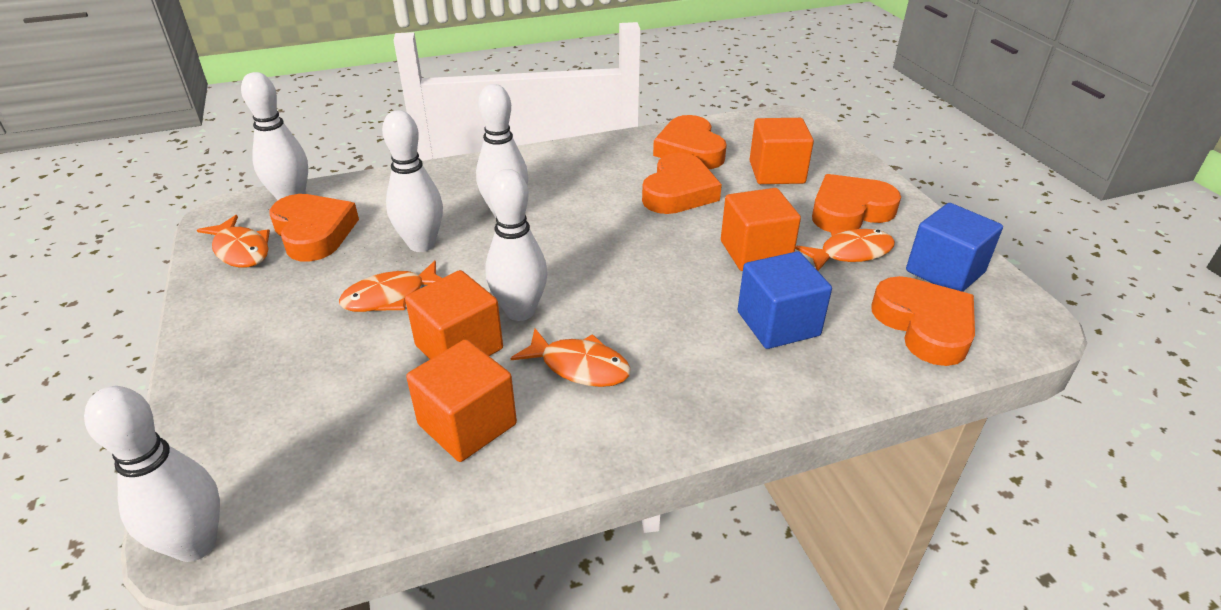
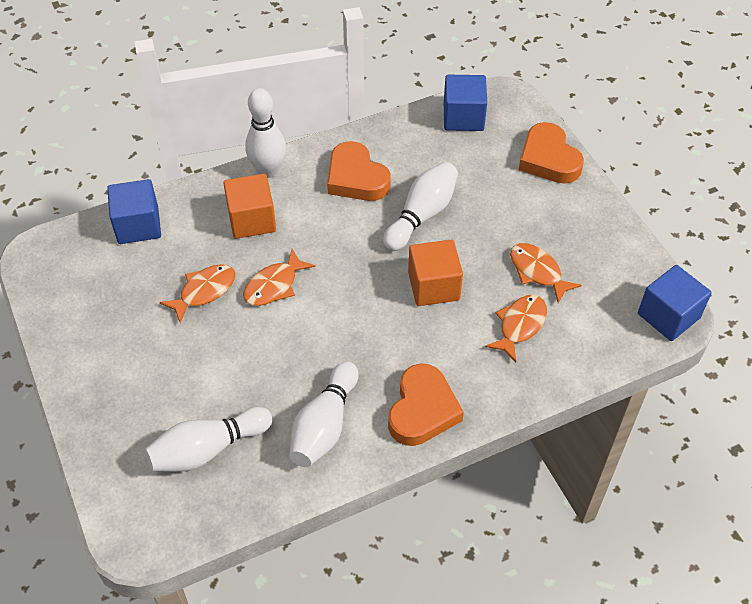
blue cube: [738,251,832,349] [906,203,1003,292] = 2 -> [107,179,161,244] [444,75,487,131] [638,265,712,341] = 3
orange cube: [405,270,503,359] [406,339,517,462] [721,188,801,271] [750,118,814,184] = 4 -> [223,174,276,239] [408,240,463,306] = 2
orange heart: [270,194,359,261] [642,153,722,214] [653,115,727,169] [812,174,901,232] [871,276,975,366] = 5 -> [327,141,391,201] [388,363,464,446] [519,122,584,184] = 3
white bowling pin: [84,386,220,562] [241,72,308,200] [382,110,443,252] [476,84,529,218] [486,169,548,321] = 5 -> [145,407,272,472] [245,88,286,178] [289,361,359,467] [383,162,458,251] = 4

